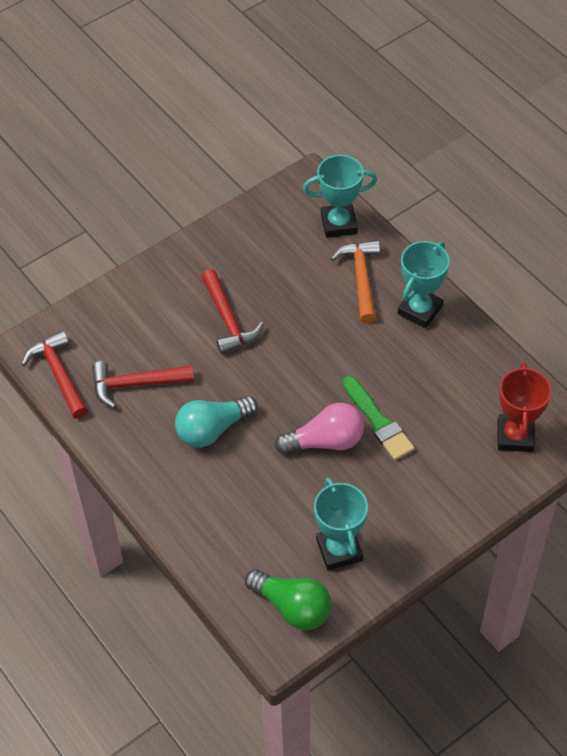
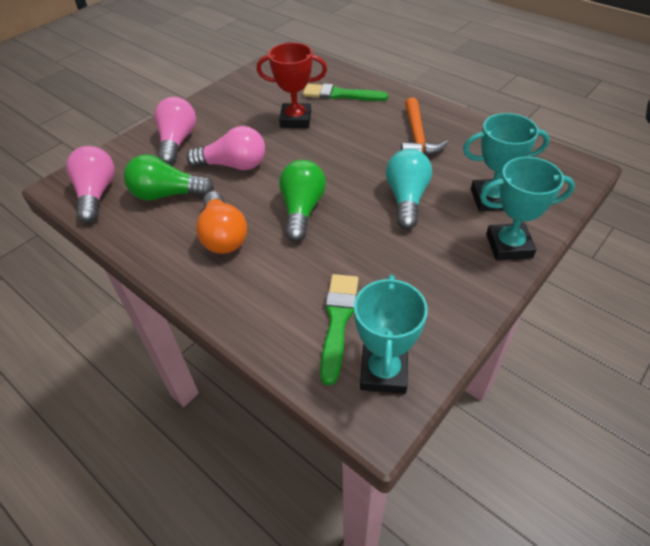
green brush: [343,376,415,460] = 1 -> [303,84,388,101] [320,274,359,385] = 2
green light bulb: [245,569,332,630] = 1 -> [124,154,214,201] [279,160,326,242] = 2
orange light bulb: none = 0 -> [196,191,247,254] = 1
pink light bulb: [275,403,364,454] = 1 -> [66,146,114,223] [154,97,196,165] [186,126,265,170] = 3
red hammer: [22,331,88,418] [92,361,194,408] [201,269,264,354] = 3 -> none = 0

